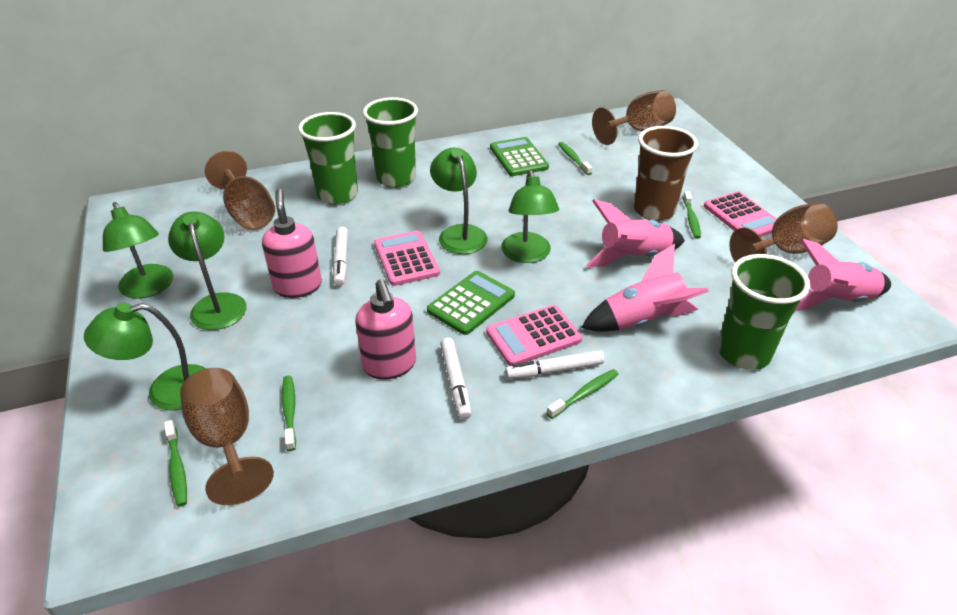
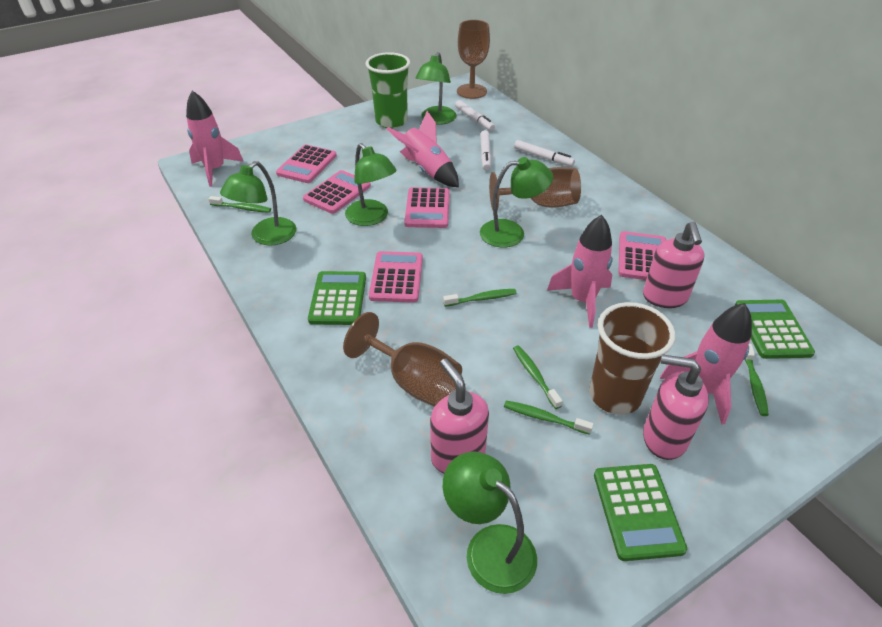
brown goblet: [180,368,274,505] [205,151,275,230] [592,90,676,145] [729,202,838,262] = 4 -> [343,312,462,407] [457,20,490,99] [489,167,581,210] = 3
green calculator: [427,271,515,335] [490,137,549,176] = 2 -> [308,271,366,325] [594,464,687,561] [735,300,815,359] = 3
green cup: [298,112,358,205] [363,97,418,188] [718,254,810,370] = 3 -> [365,52,410,129] = 1
pink calculator: [374,230,440,286] [486,305,582,366] [704,191,777,237] = 3 -> [276,144,337,183] [303,170,371,214] [369,251,423,303] [404,187,450,228] [618,231,666,280] = 5
pink rocket: [581,244,709,332] [586,199,685,268] [795,238,891,310] = 3 -> [186,90,244,187] [387,111,459,187] [547,215,613,328] [660,303,752,425] = 4
pink soap dispenser: [262,189,322,298] [355,279,416,380] = 2 -> [430,359,489,473] [643,222,705,308] [643,354,709,460] = 3

